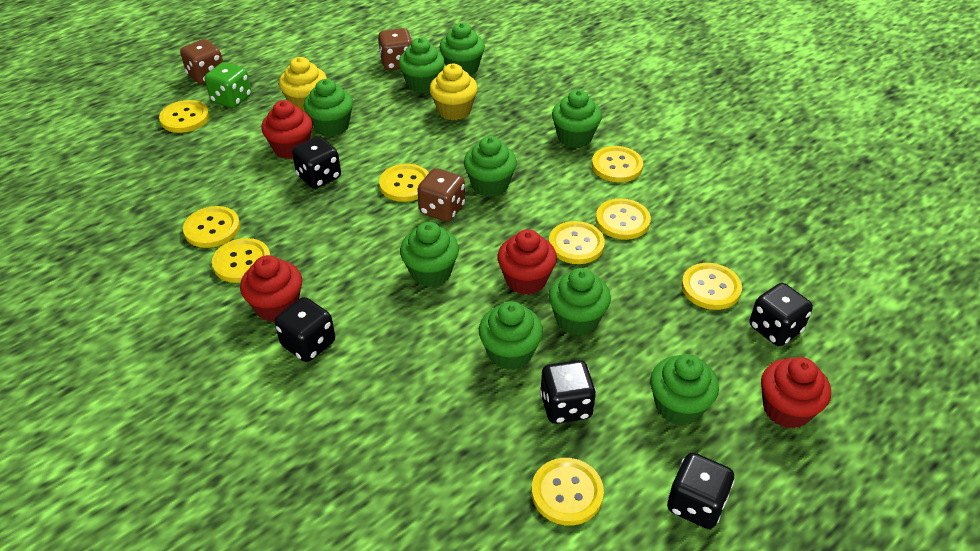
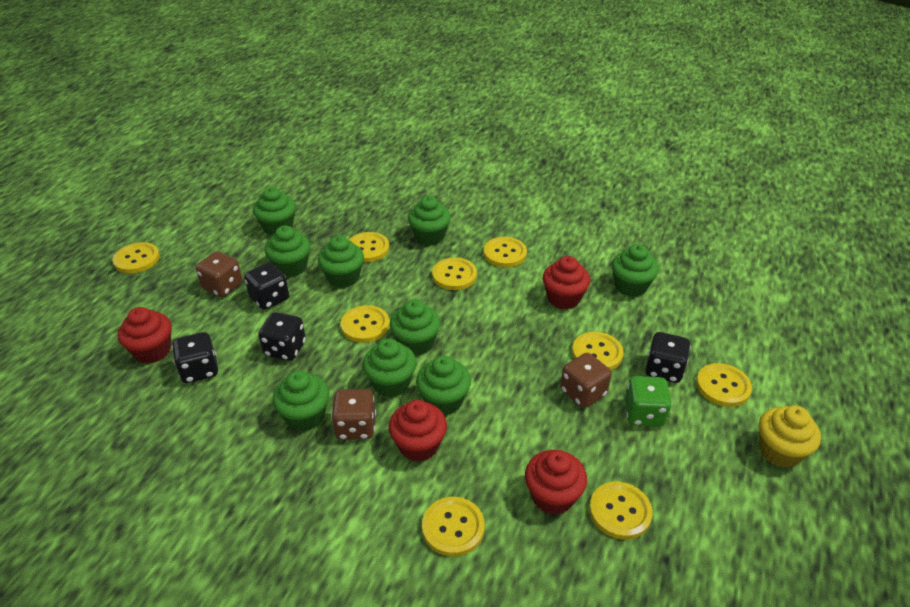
black dice: [274,297,335,362] [292,136,341,189] [540,360,596,424] [667,453,735,529] [750,283,813,346] = 5 -> [172,332,218,383] [244,262,289,310] [258,312,306,361] [645,332,691,383] = 4
yellow cupcake: [279,57,327,112] [430,63,478,120] = 2 -> [759,405,821,468] = 1

